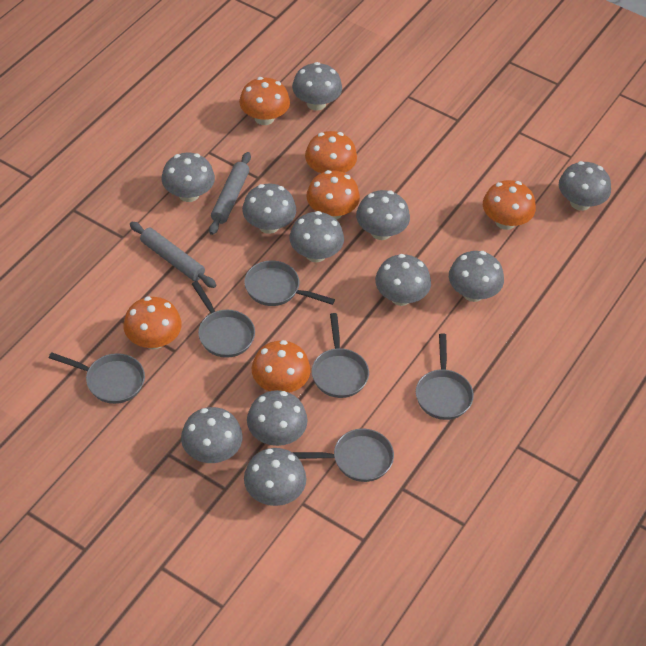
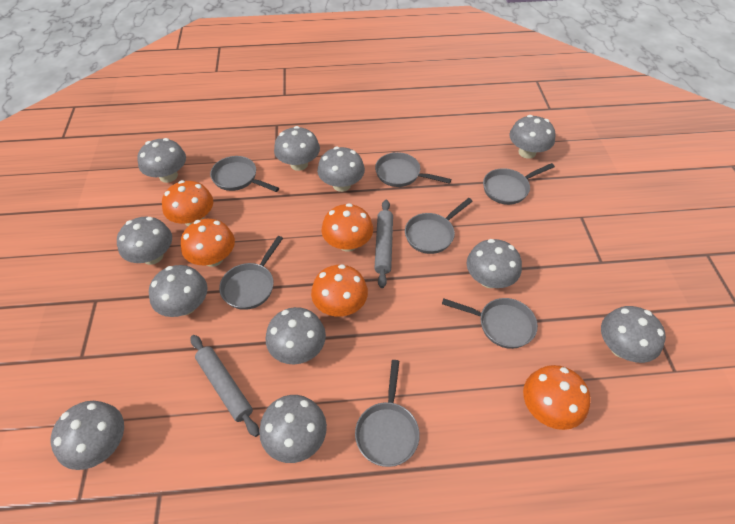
grey pan: [49,352,145,404] [192,281,255,358] [244,261,335,306] [292,429,394,482] [312,313,369,398] [416,334,474,420] = 6 -> [210,156,279,192] [219,236,283,310] [355,360,420,467] [375,152,451,187] [405,198,473,254] [442,298,538,349] [483,163,555,205] = 7
orange mushroom: [123,297,182,349] [239,77,290,125] [252,340,311,393] [305,131,357,174] [306,170,360,220] [483,180,536,230] = 6 -> [162,180,213,226] [181,219,235,267] [311,264,368,317] [322,203,373,252] [523,365,591,430] = 5

